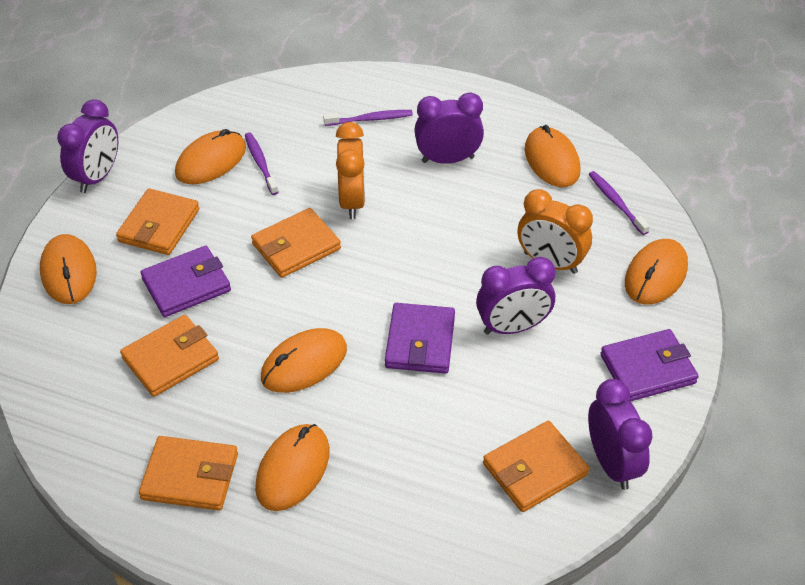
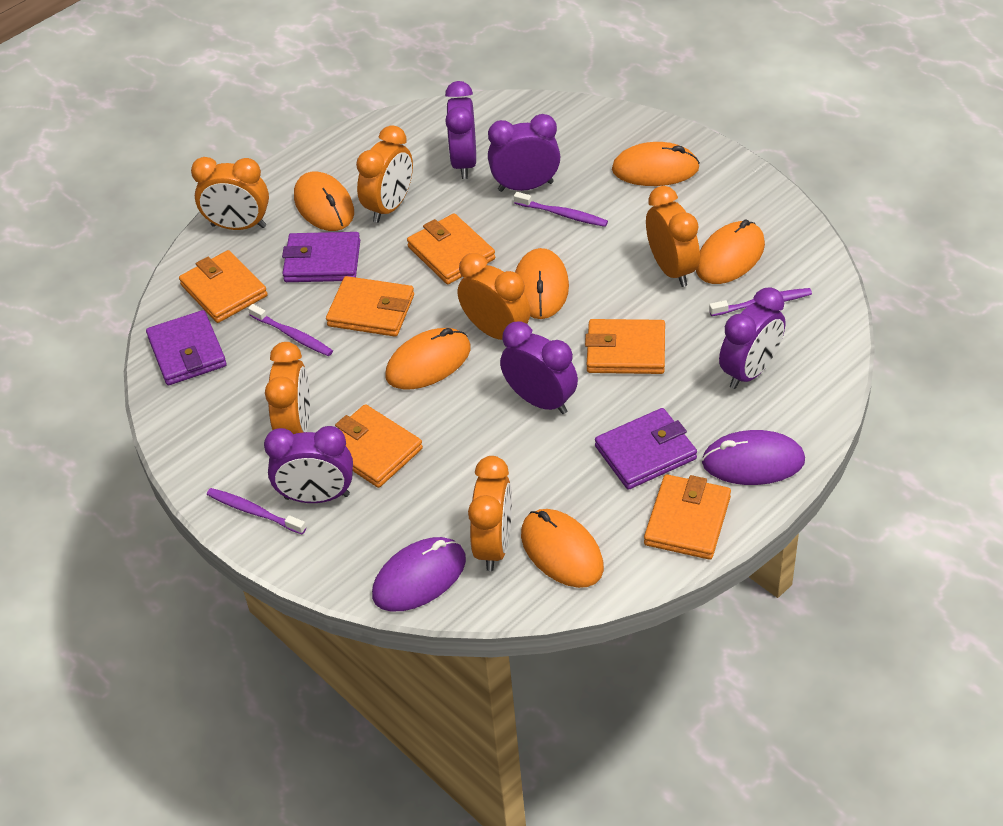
orange clock: [336,122,365,219] [518,189,593,274] = 2 -> [191,157,269,230] [265,342,310,434] [356,125,413,223] [458,253,531,340] [468,456,512,571] [646,186,700,287] = 6
orange wallet: [116,188,199,255] [120,315,219,397] [139,436,238,511] [251,208,341,278] [483,421,589,512] = 5 -> [179,250,268,323] [326,276,414,337] [335,404,423,488] [407,213,495,284] [585,319,665,374] [644,474,731,560] = 6
purple clock: [57,99,118,193] [414,92,484,164] [476,257,556,335] [588,379,653,490] = 4 -> [264,426,353,503] [445,81,476,179] [488,114,560,192] [500,321,578,414] [719,287,785,389] = 5
purple mouse: none = 0 -> [372,537,466,612] [702,430,805,485] = 2
purple toothbrush: [245,132,279,195] [323,110,413,126] [589,171,650,235] = 3 -> [207,488,306,534] [248,304,333,356] [514,192,608,227] [709,288,812,316] = 4

